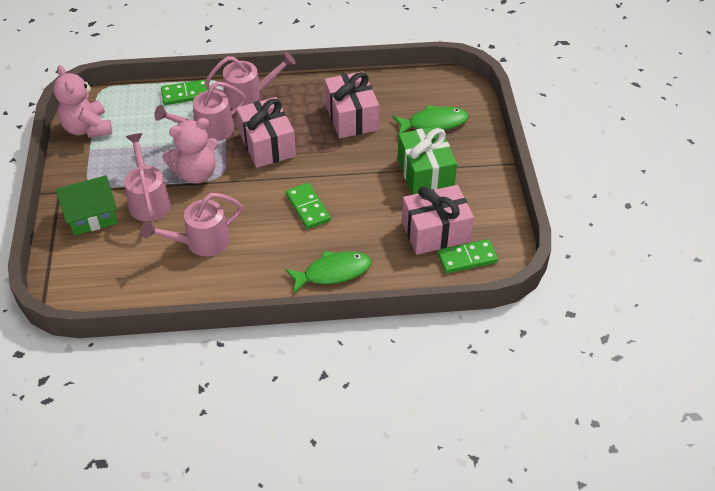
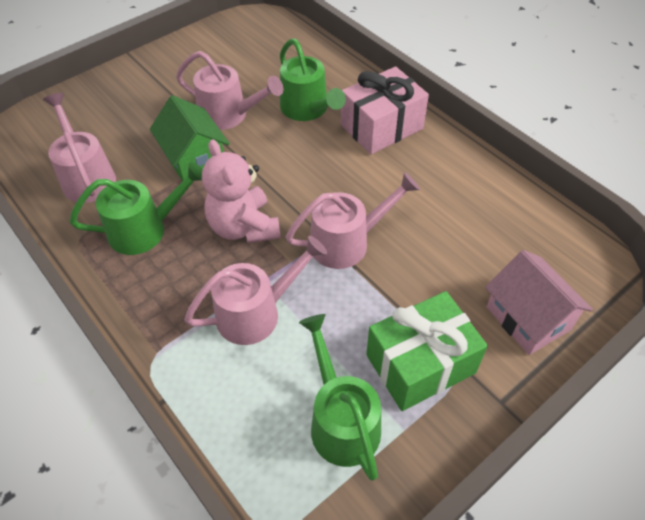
green domino: [161,79,208,105] [286,183,331,229] [437,239,498,273] = 3 -> none = 0
green fish: [285,251,371,294] [393,105,469,133] = 2 -> none = 0
green watering can: none = 0 -> [70,162,203,255] [280,39,346,121] [299,314,381,481] = 3
pink gift: [236,97,296,168] [324,71,379,138] [402,185,474,255] = 3 -> [341,66,429,154] = 1
pink house: none = 0 -> [485,250,593,355] = 1
pink teddy bear: [53,65,112,138] [162,118,219,184] = 2 -> [202,139,281,243] = 1

